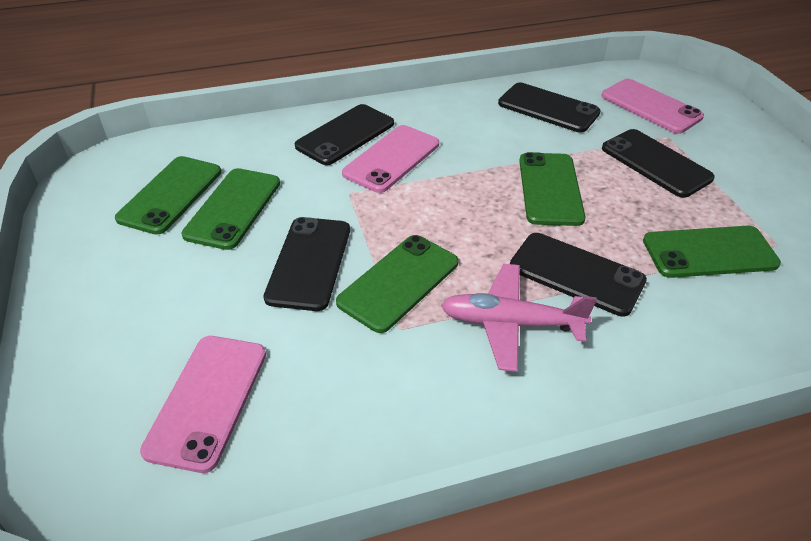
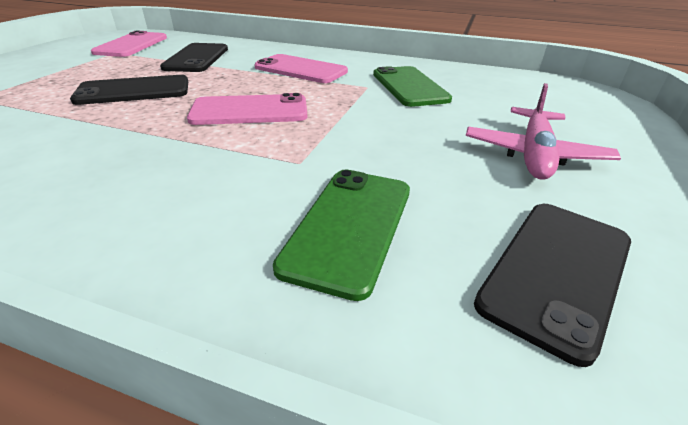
black phone: [264,217,350,311] [295,104,394,165] [498,83,601,133] [510,233,647,316] [602,129,715,198] = 5 -> [70,75,188,105] [160,43,228,72] [474,204,631,367] = 3
green phone: [115,156,221,235] [181,168,280,250] [336,235,458,333] [519,152,586,226] [643,226,781,278] = 5 -> [273,170,410,301] [373,66,452,107] = 2

